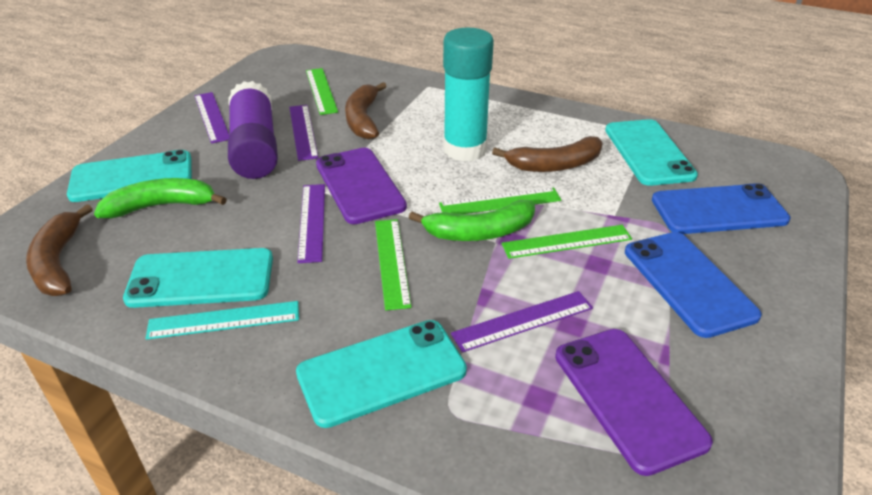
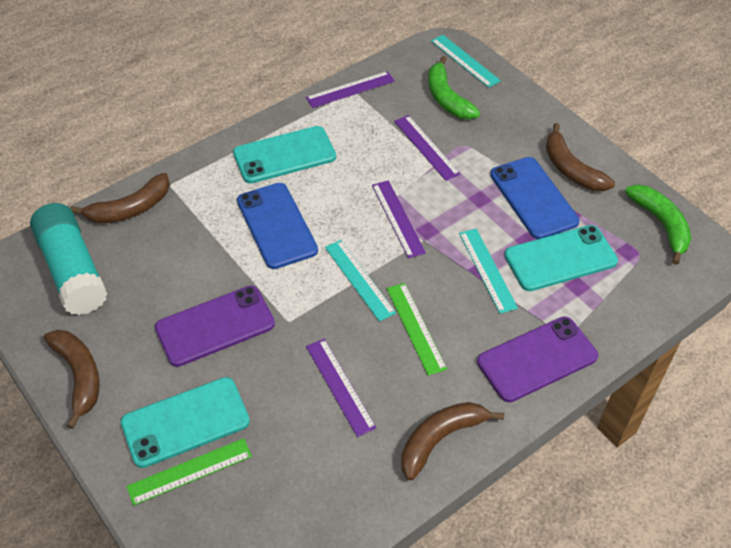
brown banana: [26,204,93,296] [345,82,387,140] [492,136,603,172] = 3 -> [43,330,100,429] [70,173,170,224] [401,402,504,480] [546,123,615,191] = 4
green ruler: [306,68,338,115] [375,219,411,310] [439,187,561,214] [501,225,632,259] = 4 -> [127,438,252,506] [387,283,447,376] = 2
purple glue stick: [228,81,278,179] = 1 -> none = 0
turquoise phone: [67,150,192,202] [123,248,273,308] [296,320,467,428] [605,119,698,186] = 4 -> [121,377,250,468] [233,126,336,183] [504,225,618,291] = 3
turquoise ruler: [145,301,299,340] = 1 -> [325,240,396,322] [431,35,501,88] [459,229,518,314] = 3

